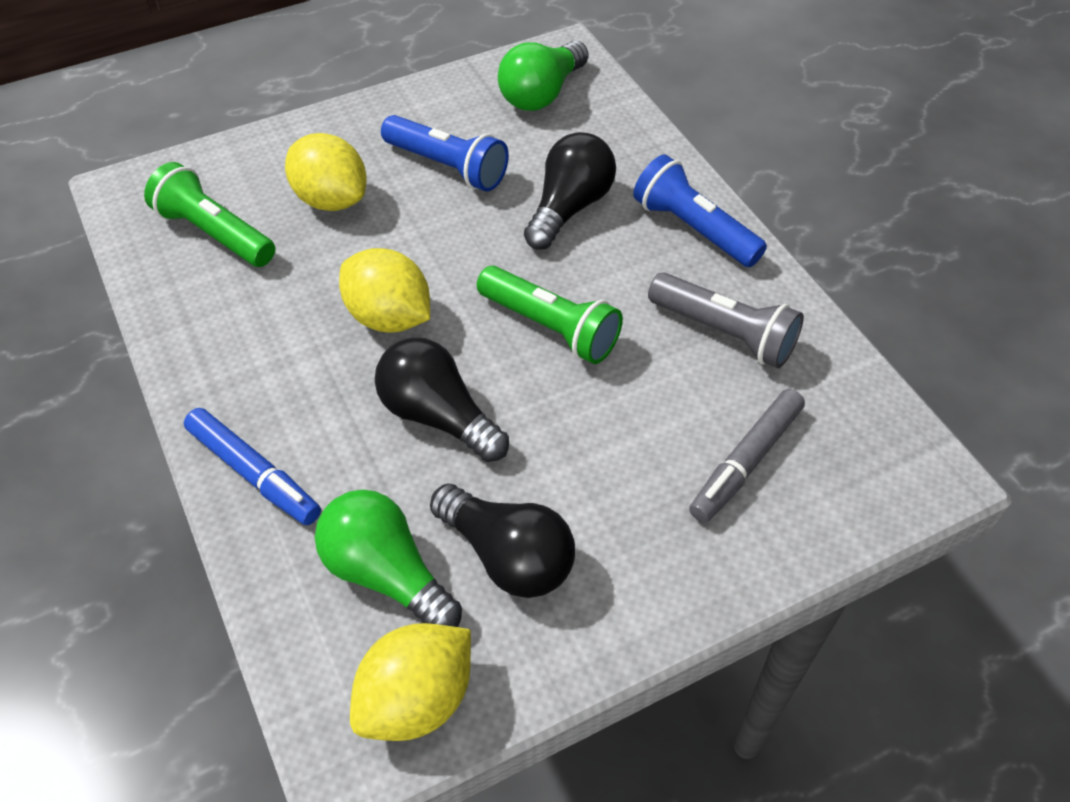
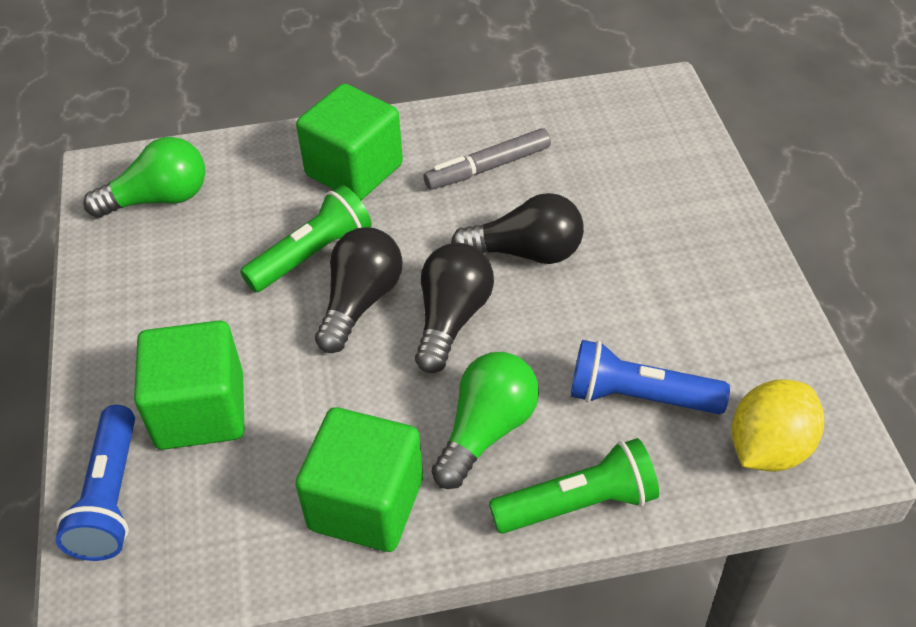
blue marker: [184,408,321,525] = 1 -> none = 0
green cube: none = 0 -> [134,320,244,450] [295,407,423,552] [296,84,403,200] = 3
grey flashlight: [648,272,804,368] = 1 -> none = 0
yellow lemon: [285,133,367,211] [339,248,430,333] [350,623,471,741] = 3 -> [731,380,824,472] = 1

